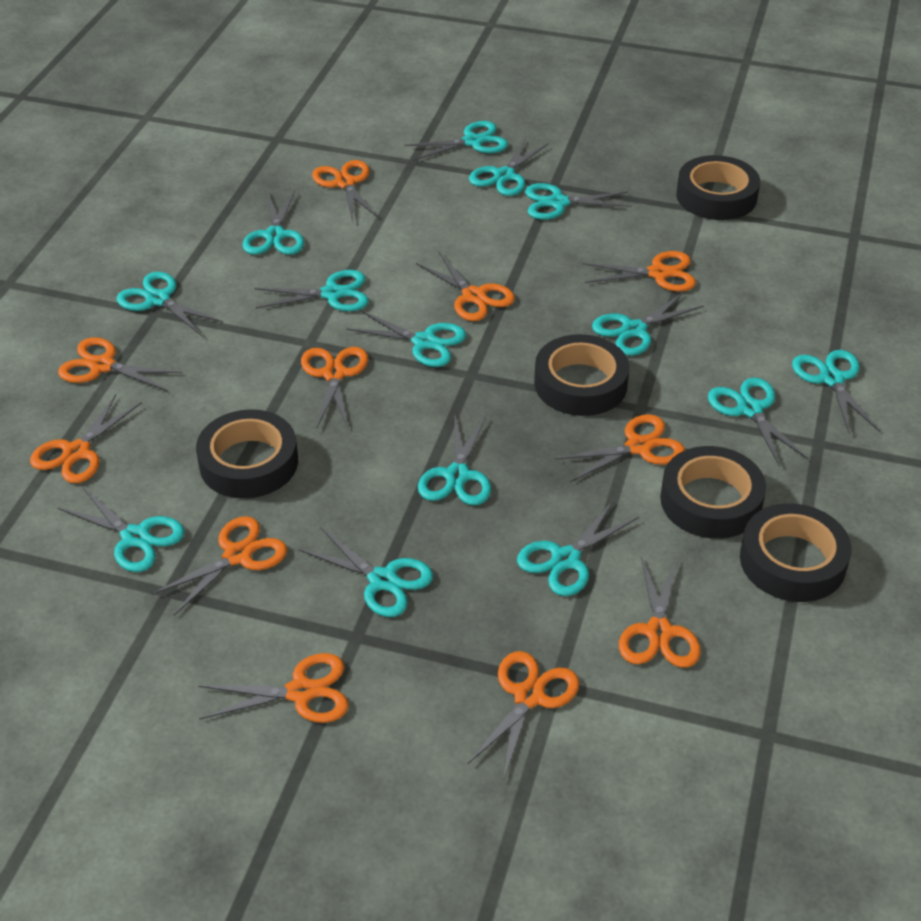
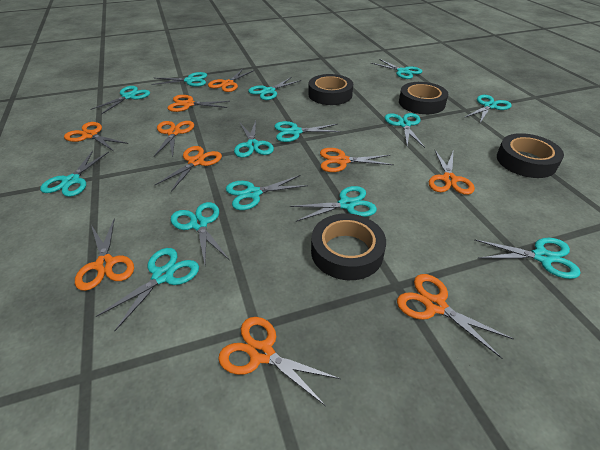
black tape: [196,409,298,499] [534,334,629,416] [660,446,766,539] [676,155,760,220] [740,503,852,602] = 5 -> [308,74,353,105] [311,213,386,280] [399,82,448,114] [497,133,564,178] = 4
orange scissors: [30,394,142,483] [58,337,182,391] [151,516,287,615] [199,653,349,723] [301,347,368,429] [312,160,379,223] [416,252,515,321] [467,651,579,781] [555,414,685,482] [582,251,696,291] [619,556,701,668] = 11 -> [64,122,128,151] [75,218,134,291] [154,121,194,157] [155,146,222,192] [167,95,230,112] [208,69,254,92] [218,317,341,406] [320,148,393,172] [397,274,513,359] [429,149,475,195] = 10

